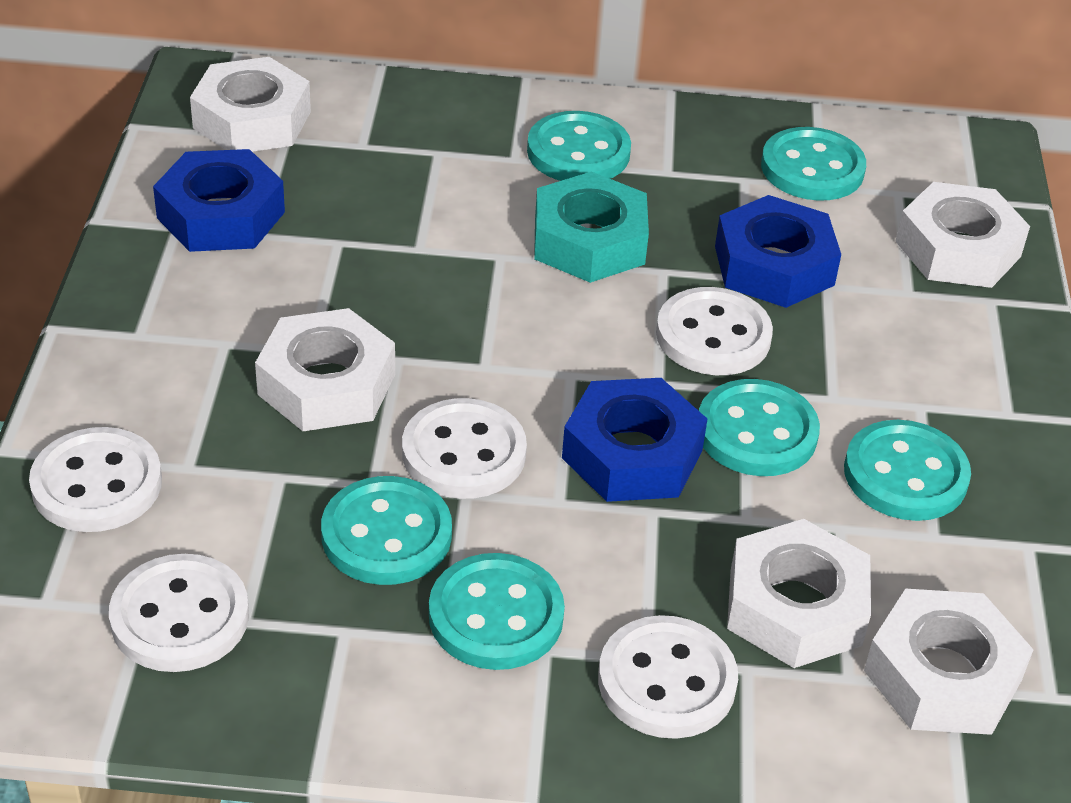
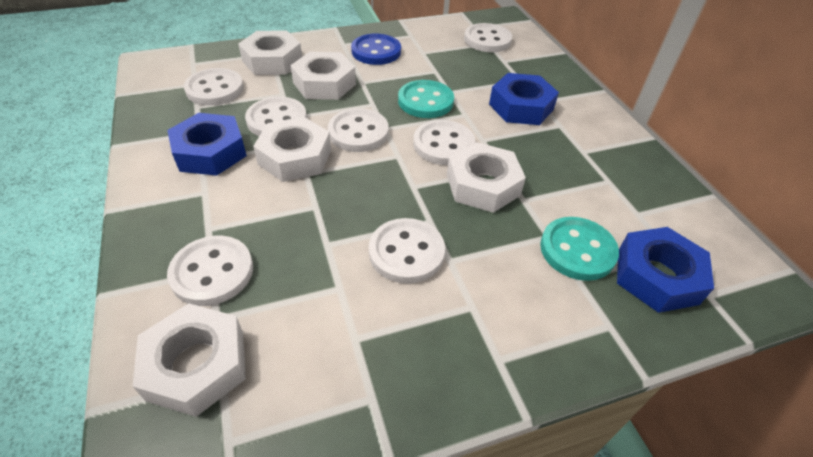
blue button: none = 0 -> [351,34,401,65] = 1
turquoise button: [321,476,452,585] [429,553,565,670] [527,111,631,181] [699,379,820,476] [761,127,866,201] [844,420,971,521] = 6 -> [398,80,454,118] [540,217,619,281] = 2
turquoise nut: [534,172,649,283] = 1 -> none = 0
white button: [29,427,162,532] [109,554,249,672] [402,398,527,499] [598,615,738,739] [656,287,773,375] = 5 -> [167,236,253,306] [184,68,244,106] [245,97,307,136] [328,108,389,152] [369,218,445,284] [413,120,476,165] [464,23,512,52] = 7

